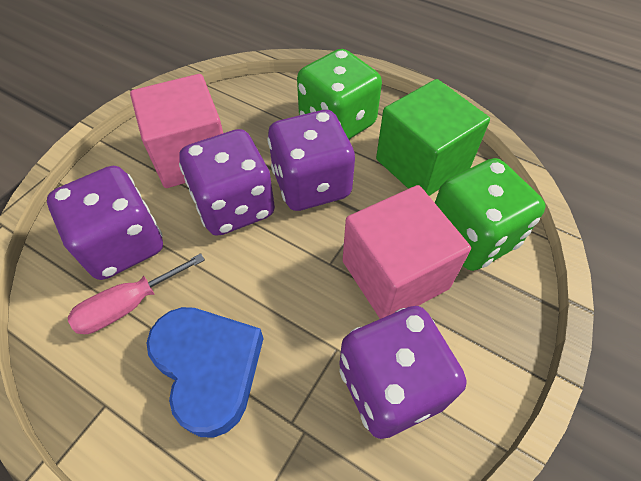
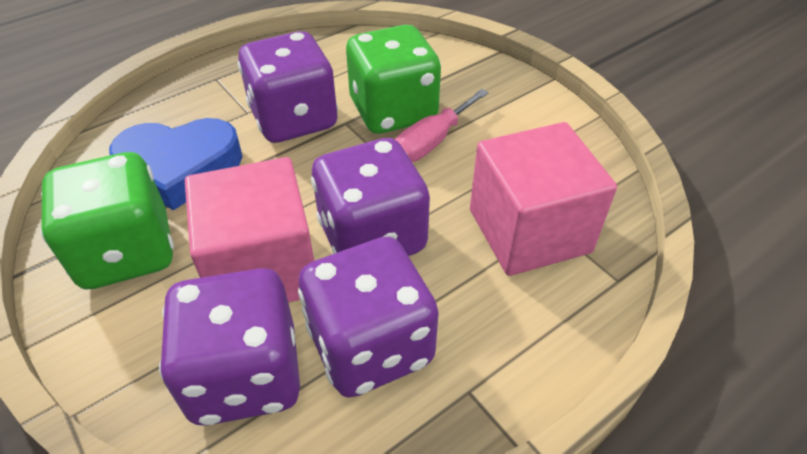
green cube: [376,79,490,196] = 1 -> none = 0

